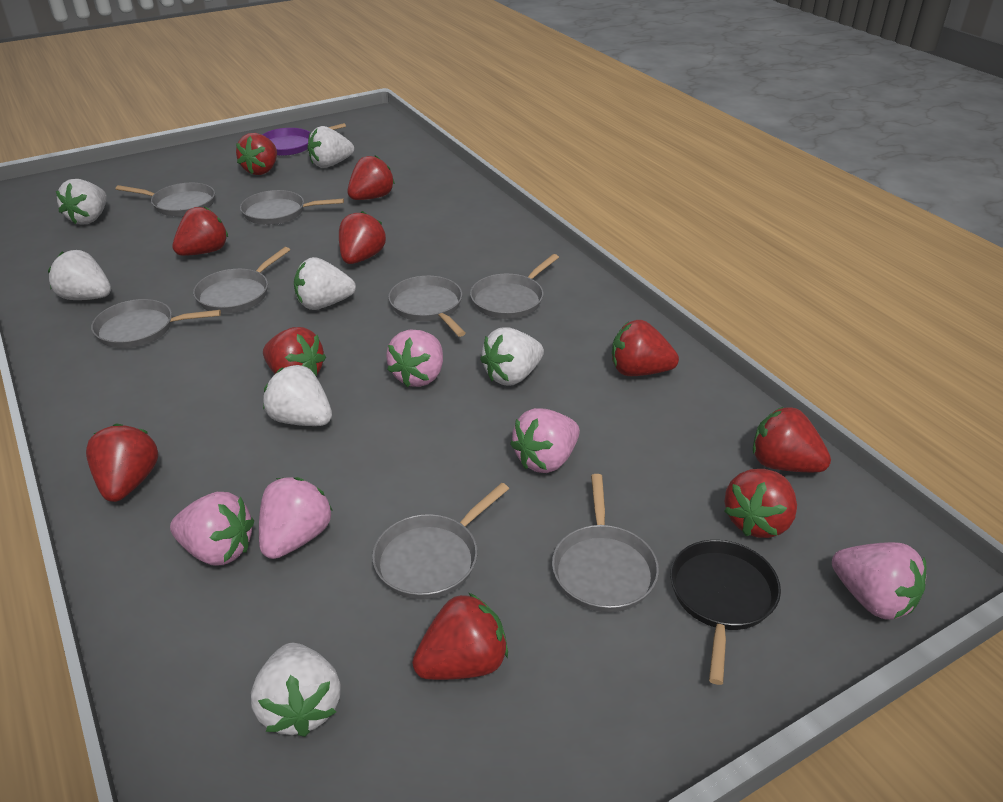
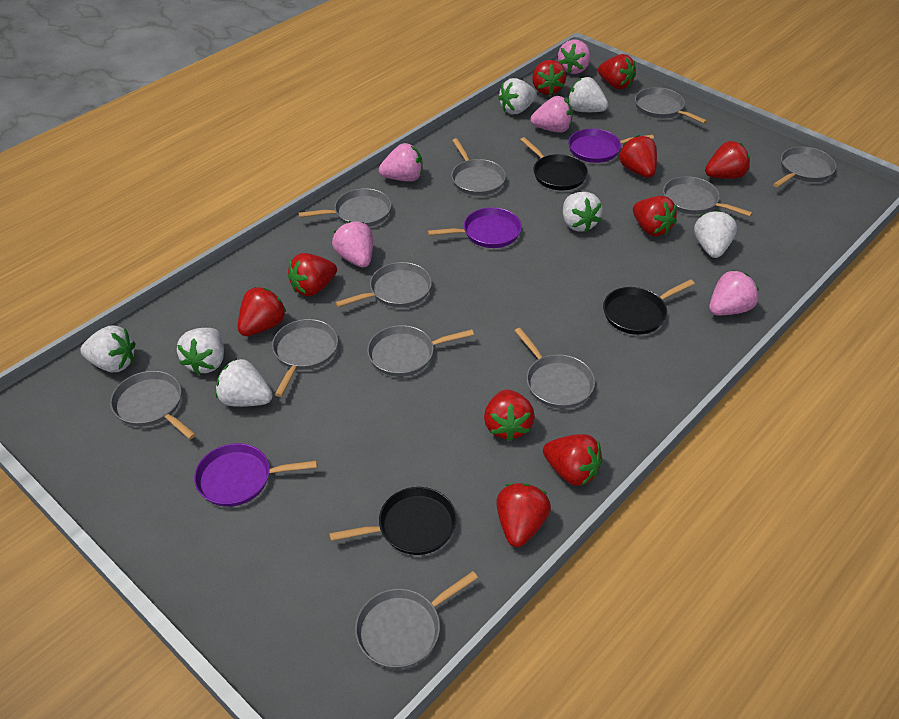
black pan: [670,540,781,685] = 1 -> [329,487,457,555] [520,137,588,190] [603,279,695,335] = 3
grey pan: [91,299,221,348] [116,183,215,217] [193,247,290,313] [240,190,344,225] [372,483,509,600] [388,276,466,337] [470,254,559,319] [552,474,659,612] = 8 -> [110,371,196,439] [272,319,338,397] [298,188,391,227] [335,262,432,308] [355,571,478,668] [367,325,474,377] [451,138,506,196] [515,328,595,409] [635,87,707,124] [663,176,753,217] [773,147,836,187] = 11
purple pan: [262,123,346,156] = 1 -> [194,443,317,507] [428,208,522,248] [568,129,654,163] = 3

